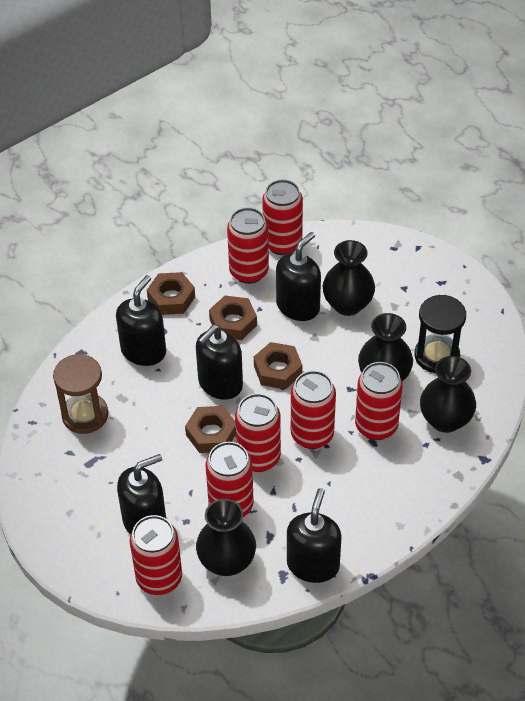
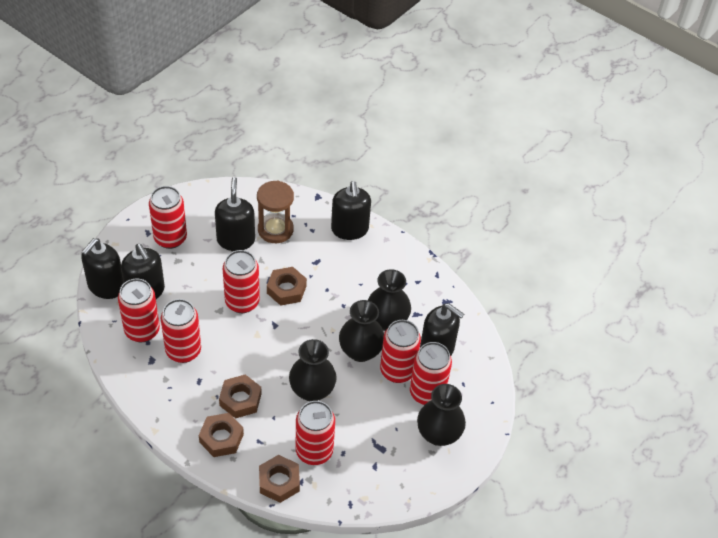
black hourglass: [415,295,466,373] = 1 -> none = 0

